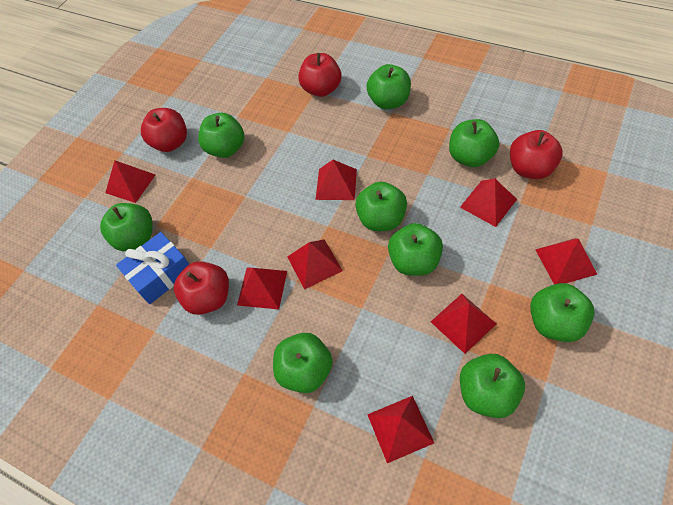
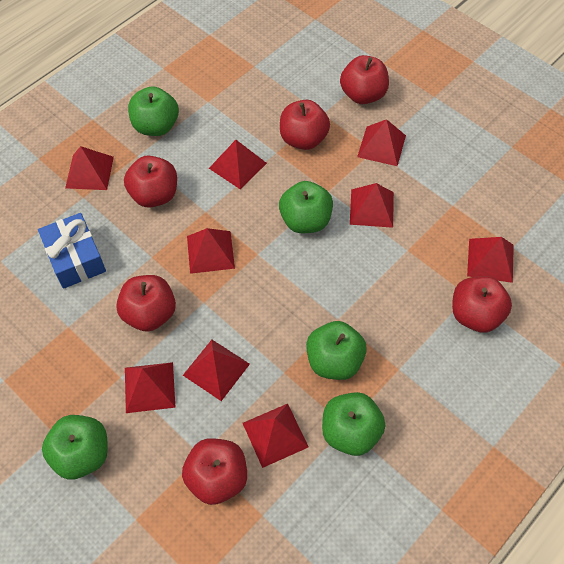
green apple: [100,203,153,251] [198,113,244,158] [273,333,333,393] [355,181,407,231] [366,64,411,109] [388,223,443,276] [449,119,499,167] [460,354,525,418] [530,283,595,342] = 9 -> [42,415,108,480] [128,86,179,136] [279,181,333,233] [306,321,367,380] [322,392,385,456] = 5
red apple: [141,108,187,152] [174,261,229,315] [298,53,341,97] [510,130,563,179] = 4 -> [116,275,176,332] [124,156,177,208] [182,438,247,505] [280,100,330,150] [340,55,389,104] [452,276,512,333] = 6
red pyramid: [105,160,155,203] [237,268,287,310] [288,239,343,289] [315,160,357,200] [367,396,434,463] [431,294,496,354] [460,178,517,227] [535,238,597,285] = 8 -> [65,146,114,190] [125,362,176,413] [183,340,250,401] [187,228,235,274] [209,140,267,189] [243,404,308,468] [350,183,394,228] [357,119,406,166] [467,237,514,283] = 9

